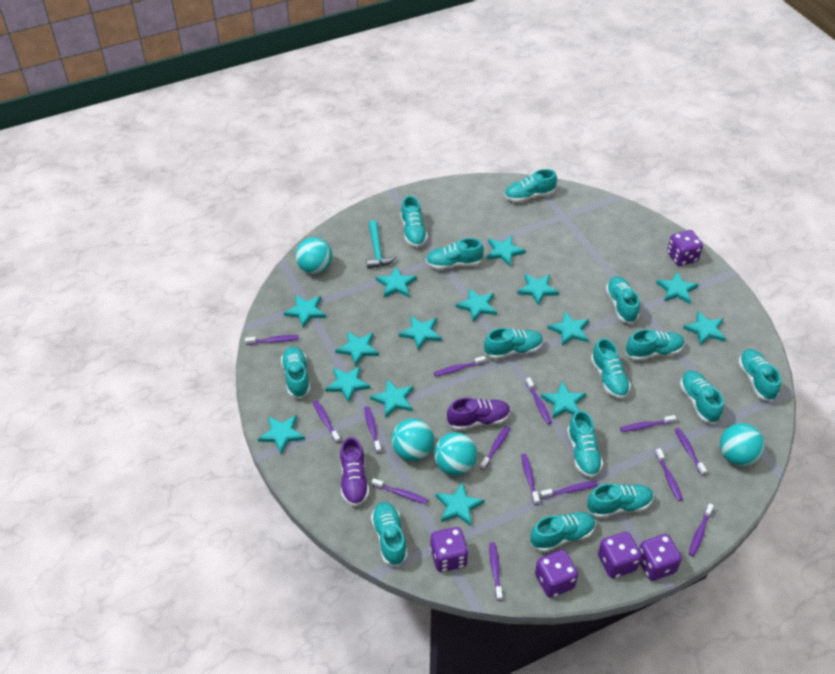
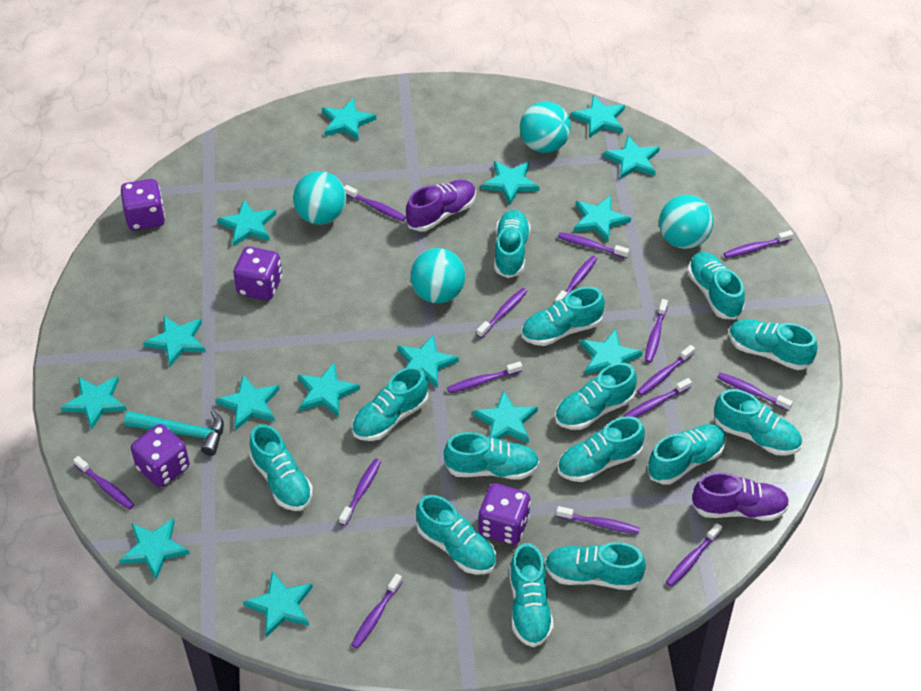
purple dice: [430,527,468,572] [535,550,578,598] [598,532,642,578] [639,534,682,581] [667,230,703,266] = 5 -> [121,179,165,231] [131,424,189,488] [233,246,282,300] [478,483,531,545] = 4
purple toothbrush: [245,335,299,345] [313,400,340,444] [364,406,381,454] [371,478,428,504] [434,356,486,377] [480,426,510,470] [489,542,502,601] [521,454,540,505] [526,377,552,424] [540,481,598,499] [620,415,676,432] [655,448,683,501] [675,428,707,476] [689,503,714,556] = 14 -> [73,456,134,510] [339,459,381,526] [344,185,406,221] [351,574,403,649] [447,361,523,393] [477,288,528,338] [555,256,597,303] [556,506,640,534] [558,232,629,258] [623,378,692,417] [637,345,695,396] [645,299,668,363] [666,523,722,587] [717,373,793,411] [723,230,793,258] = 15

